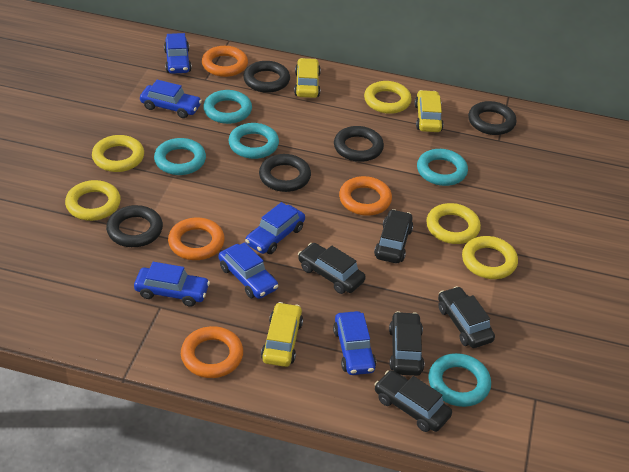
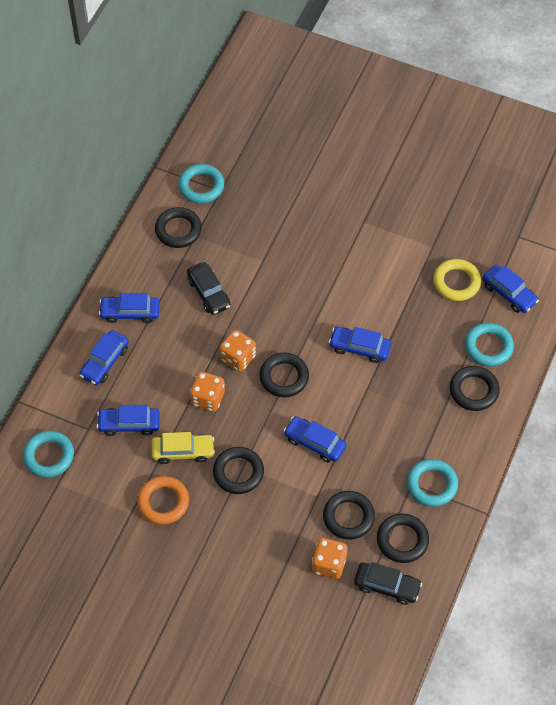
black car: [298,243,366,294] [374,209,413,263] [374,370,452,432] [389,311,424,376] [438,286,495,348] = 5 -> [187,262,231,315] [354,562,422,605] = 2
black ring: [106,205,163,247] [243,61,290,93] [259,154,311,192] [334,126,384,162] [468,101,517,135] = 5 -> [155,207,202,248] [213,447,264,494] [259,353,309,397] [323,491,375,540] [377,513,429,563] [450,366,500,411] = 6
orange dice: none = 0 -> [190,372,225,412] [220,330,256,372] [312,538,347,579] = 3
orange ring: [168,218,225,260] [181,326,243,378] [202,46,248,77] [339,176,392,216] = 4 -> [137,476,189,525] = 1
turquoise ring: [154,138,206,175] [203,90,252,124] [228,123,279,159] [417,149,468,186] [429,353,491,407] = 5 -> [23,431,74,478] [178,164,224,203] [407,459,458,507] [465,323,514,367] = 4
yellow car: [261,302,303,367] [294,58,321,98] [415,90,444,132] = 3 -> [151,432,215,464] = 1
yellow ring: [65,180,121,221] [92,135,144,172] [364,81,412,114] [426,203,481,244] [462,236,518,279] = 5 -> [433,259,481,301] = 1

